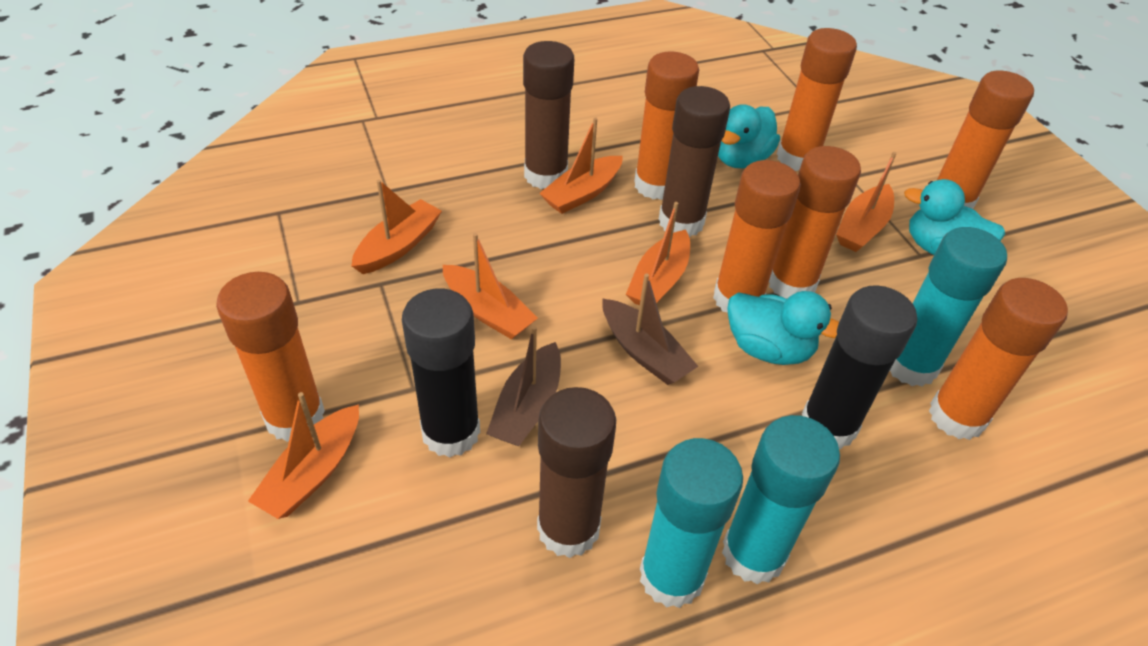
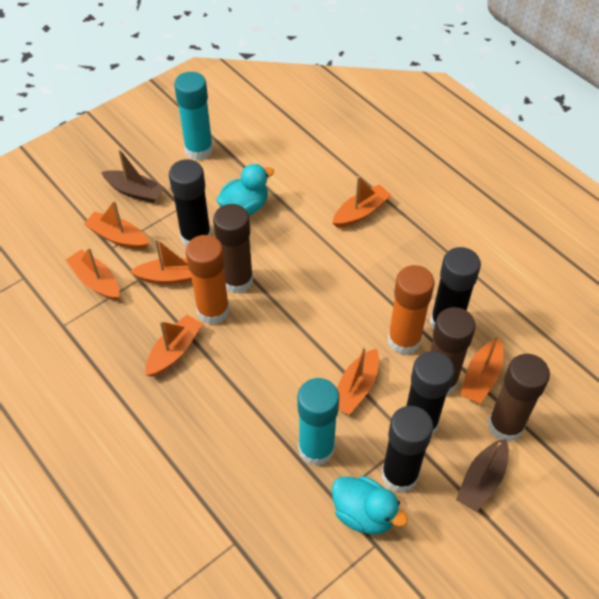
black glue stick: [402,288,480,458] [802,285,917,449] = 2 -> [169,159,211,247] [382,406,433,493] [406,351,455,436] [430,247,481,329] = 4
orange boat: [248,392,359,519] [351,179,442,274] [443,233,538,340] [539,117,623,214] [626,202,690,305] [836,152,897,252] = 6 -> [66,247,119,301] [84,200,149,249] [130,239,192,284] [145,315,203,377] [332,176,391,228] [337,347,379,415] [460,335,503,404] = 7
orange glue stick: [216,272,325,442] [634,52,699,200] [713,160,801,313] [769,146,861,299] [777,28,857,171] [929,278,1068,440] [937,71,1034,209] = 7 -> [186,235,229,324] [388,265,435,355] = 2
turquoise duck: [718,104,780,168] [727,291,839,365] [904,179,1005,255] = 3 -> [217,164,274,216] [332,476,408,534] = 2
turquoise glue stick: [640,438,743,608] [722,415,840,584] [890,227,1007,387] = 3 -> [174,72,213,160] [298,378,339,466] = 2

